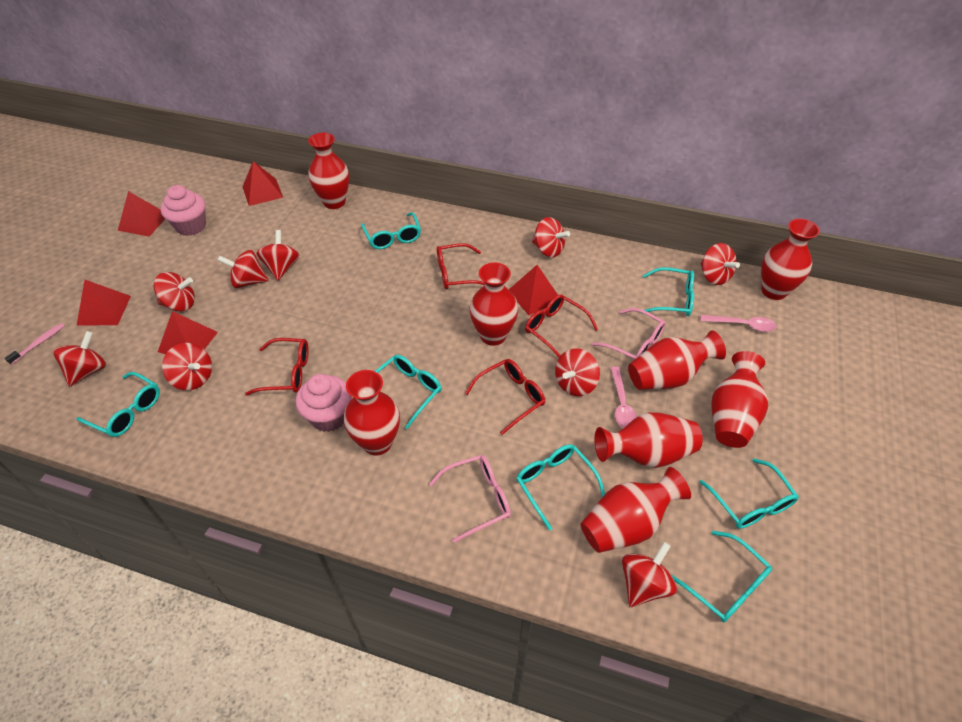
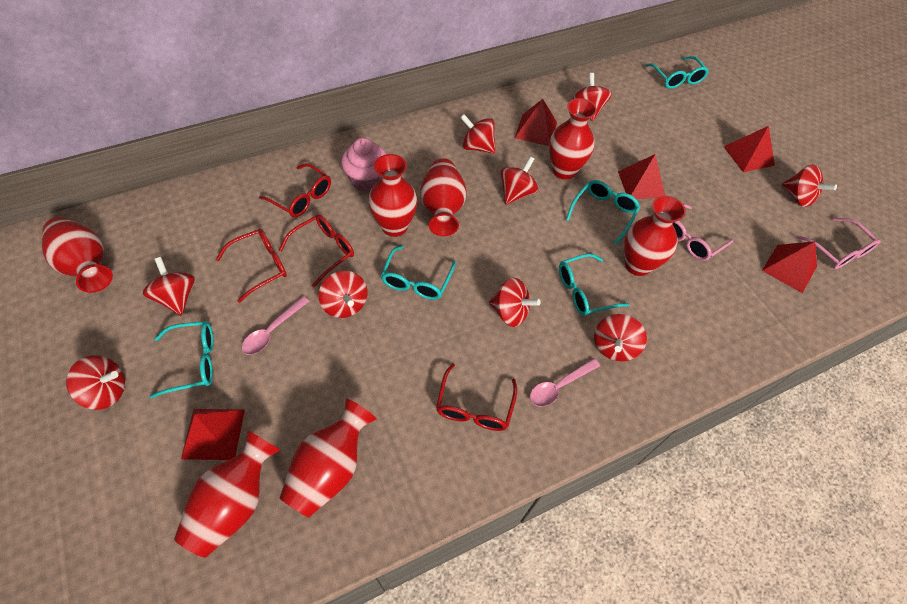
pink cupcake: [161,185,206,236] [296,374,352,432] = 2 -> [341,138,386,192] = 1
pink toothbrush: [4,323,64,365] = 1 -> none = 0
red vase: [308,133,349,209] [344,370,400,456] [470,263,518,346] [581,467,691,553] [594,412,703,468] [628,330,726,390] [711,351,768,448] [761,219,820,300] = 8 -> [42,217,113,293] [174,430,281,558] [280,399,376,518] [368,154,417,237] [420,158,467,236] [549,98,597,179] [624,196,686,276] = 7
turquoise glasses: [76,372,160,437] [361,212,421,249] [375,355,442,429] [516,444,605,531] [641,267,694,316] [671,531,772,622] [700,458,799,529] = 7 -> [150,321,214,398] [381,245,456,300] [559,253,630,316] [566,180,640,245] [645,56,709,89] = 5

